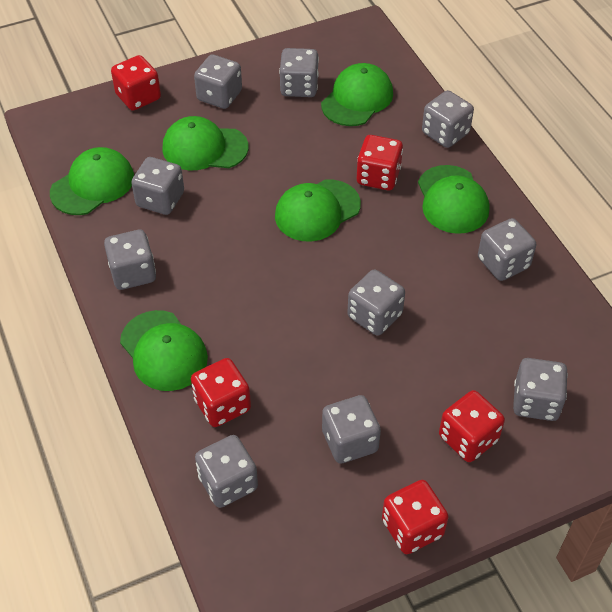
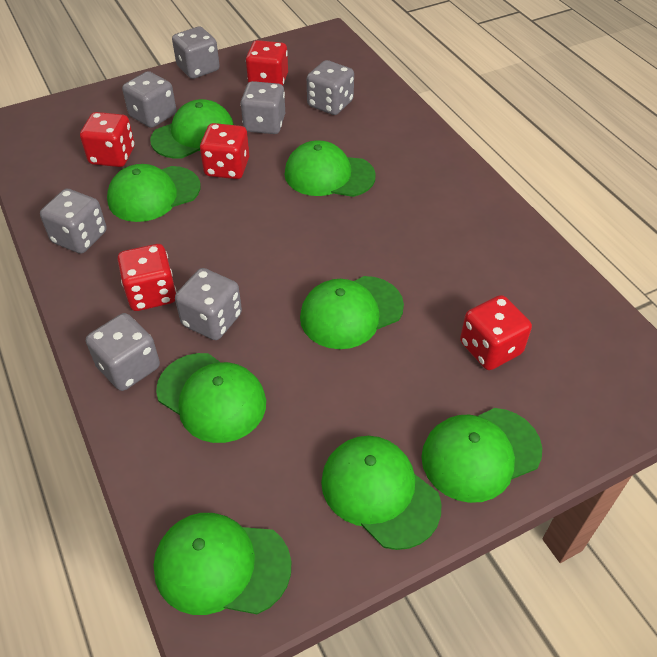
green cap: [50,147,134,215] [120,310,208,391] [162,116,249,171] [275,180,361,241] [321,63,393,126] [418,165,489,234] = 6 -> [107,164,201,222] [150,99,234,159] [154,513,291,615] [156,353,266,443] [285,140,376,197] [300,276,404,349] [321,436,441,550] [422,408,542,503] = 8
grey dice: [104,230,156,290] [131,157,184,215] [194,55,242,109] [195,435,258,508] [279,48,319,97] [322,395,381,464] [347,270,405,336] [422,90,474,148] [478,218,536,281] [513,358,568,421] = 10 -> [40,189,107,254] [86,313,160,391] [122,71,176,128] [172,27,220,79] [175,268,242,340] [240,81,285,134] [307,60,354,115] = 7

